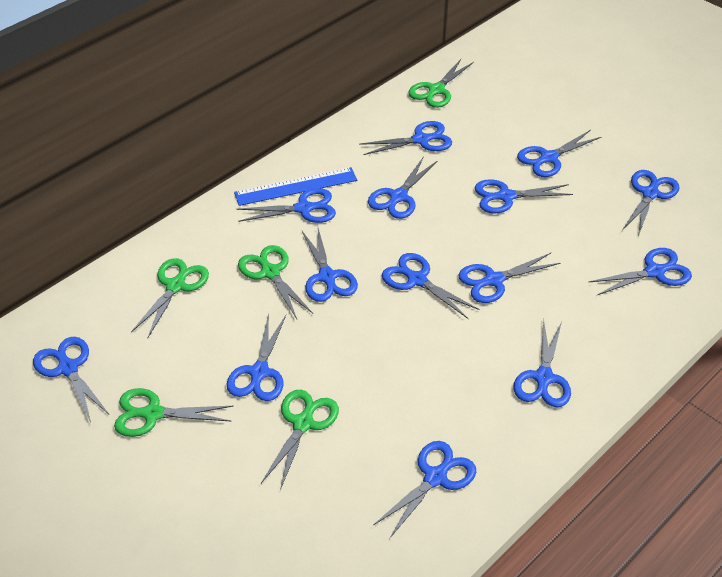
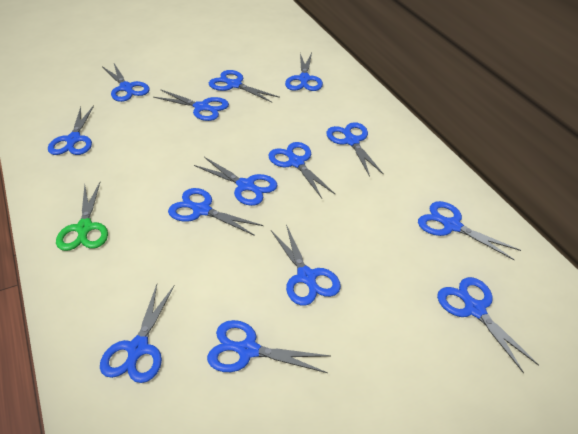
blue ruler: [234,167,357,206] = 1 -> none = 0
green scissors: [114,388,233,437] [131,258,209,339] [238,245,313,319] [261,390,339,490] [408,58,474,108] = 5 -> [56,182,108,251] = 1

